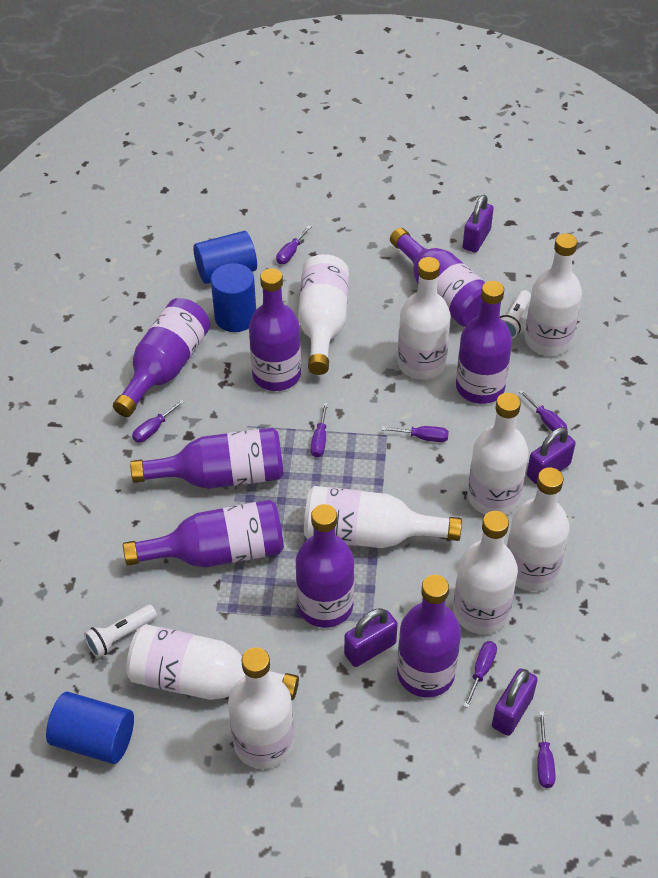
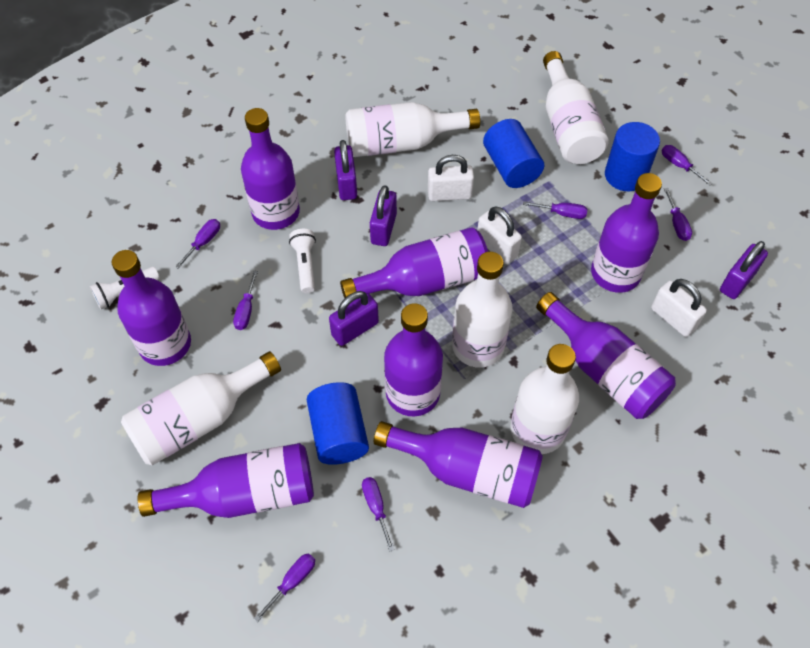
white bottle: [126,624,299,700] [228,647,294,769] [298,254,349,375] [304,486,462,548] [398,257,451,380] [453,511,518,634] [467,393,529,515] [507,467,570,591] [525,233,582,356] = 9 -> [121,351,281,466] [345,102,480,157] [452,252,513,368] [510,344,579,454] [543,51,609,164] = 5
white padlock: none = 0 -> [428,155,474,201] [477,206,522,264] [651,279,707,337] = 3

